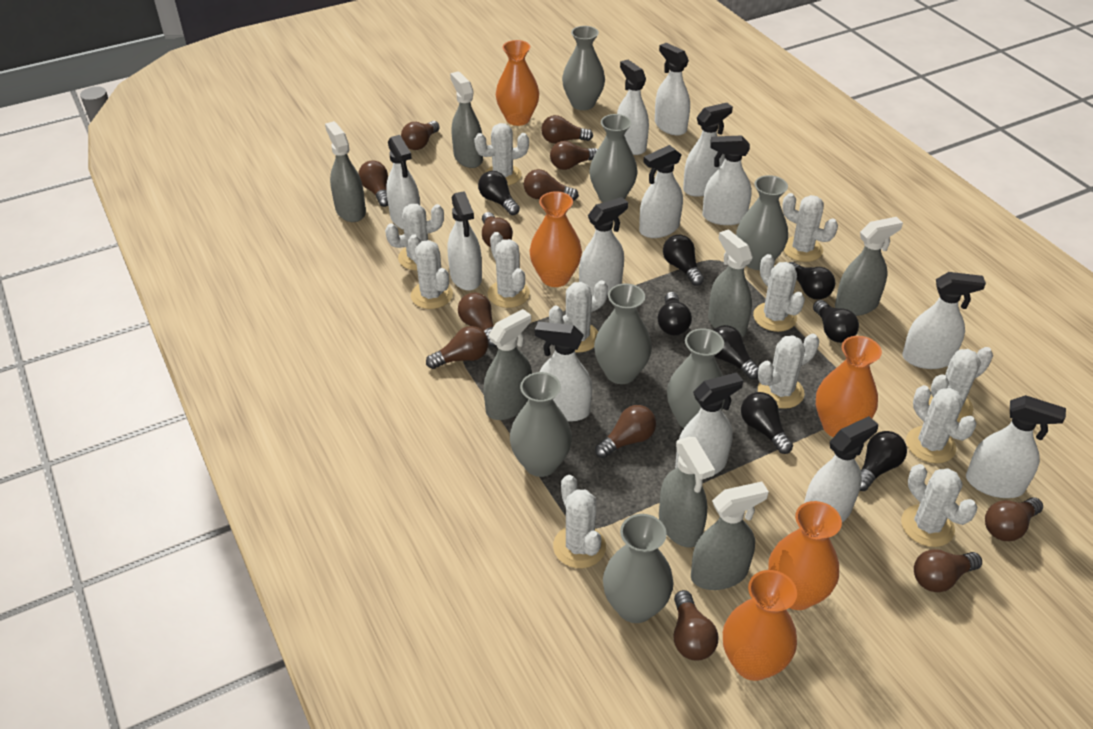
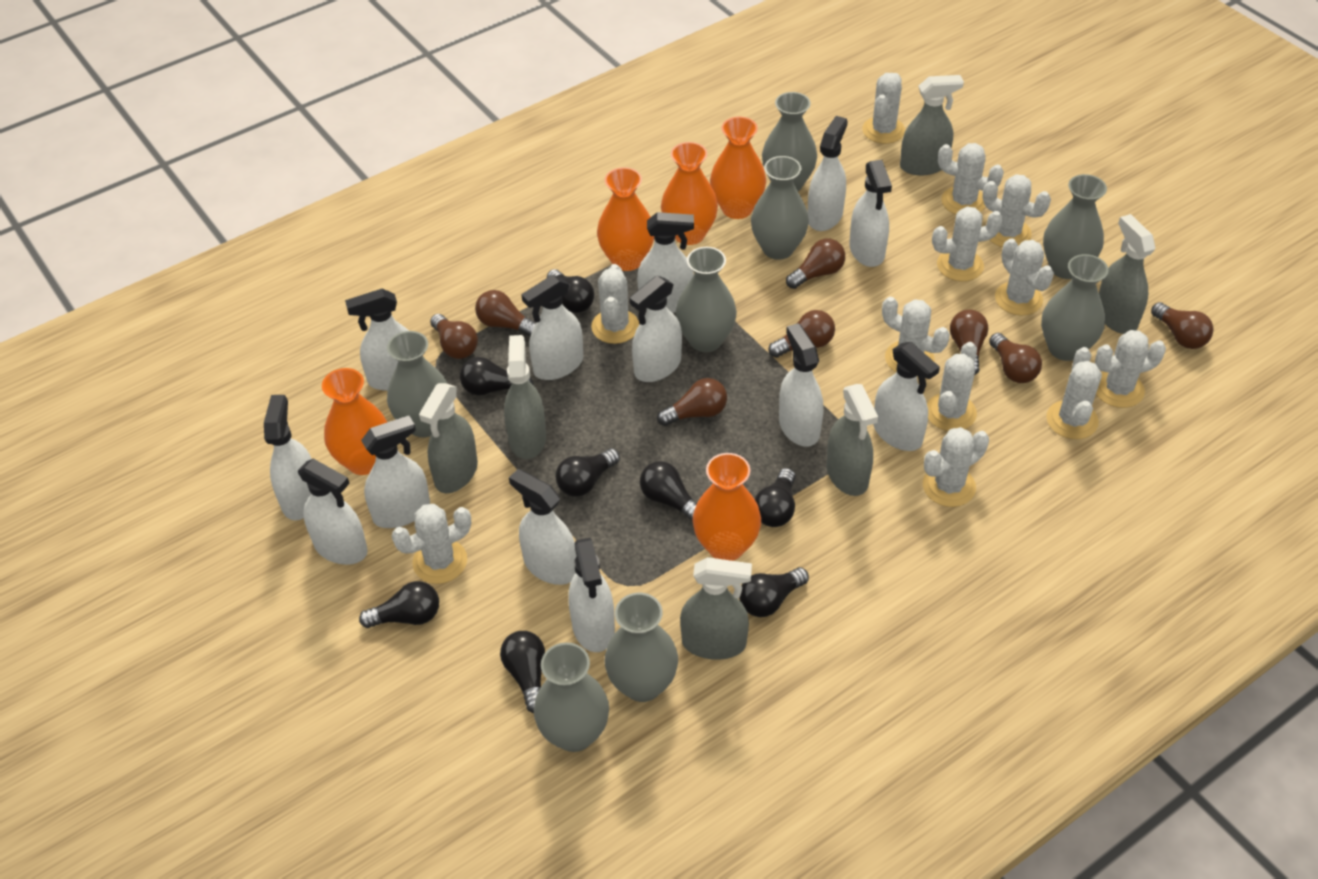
brown light bulb: [358,160,388,207] [401,121,440,150] [426,326,488,369] [458,293,496,347] [482,212,513,247] [524,169,579,201] [541,115,593,144] [550,141,598,170] [595,405,656,458] [674,590,719,661] [914,549,982,592] [985,497,1043,541] = 12 -> [430,314,478,359] [475,290,536,337] [657,378,727,426] [768,310,835,358] [786,239,845,289] [950,309,988,375] [989,333,1042,383] [1151,302,1213,349] = 8
grey spray bottle: [325,121,366,222] [450,71,483,168] [484,309,532,420] [659,437,715,548] [691,481,769,590] [708,229,753,337] [835,217,903,316] = 7 -> [419,383,478,493] [504,335,546,459] [680,557,752,660] [827,384,878,496] [900,75,964,175] [1099,214,1155,334] = 6
grey vase: [510,372,572,477] [562,26,605,110] [589,114,637,202] [594,283,652,384] [603,514,674,623] [667,328,725,428] [736,175,788,270] = 7 -> [387,331,448,438] [534,642,609,752] [604,593,678,702] [675,247,737,352] [751,156,809,260] [762,92,817,191] [1041,254,1109,361] [1043,174,1107,279] = 8

